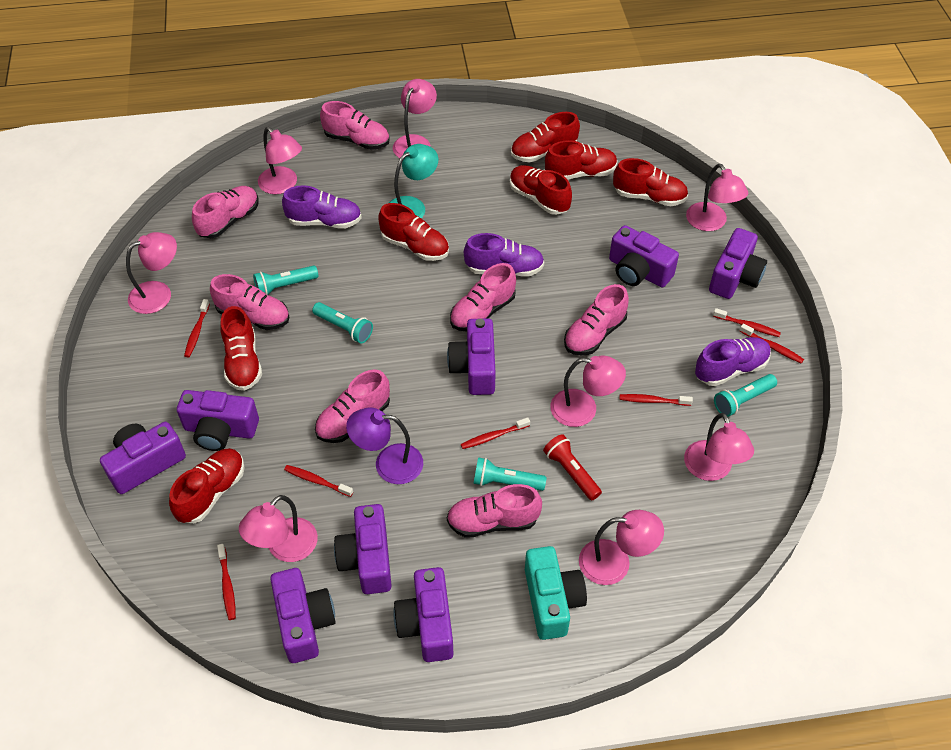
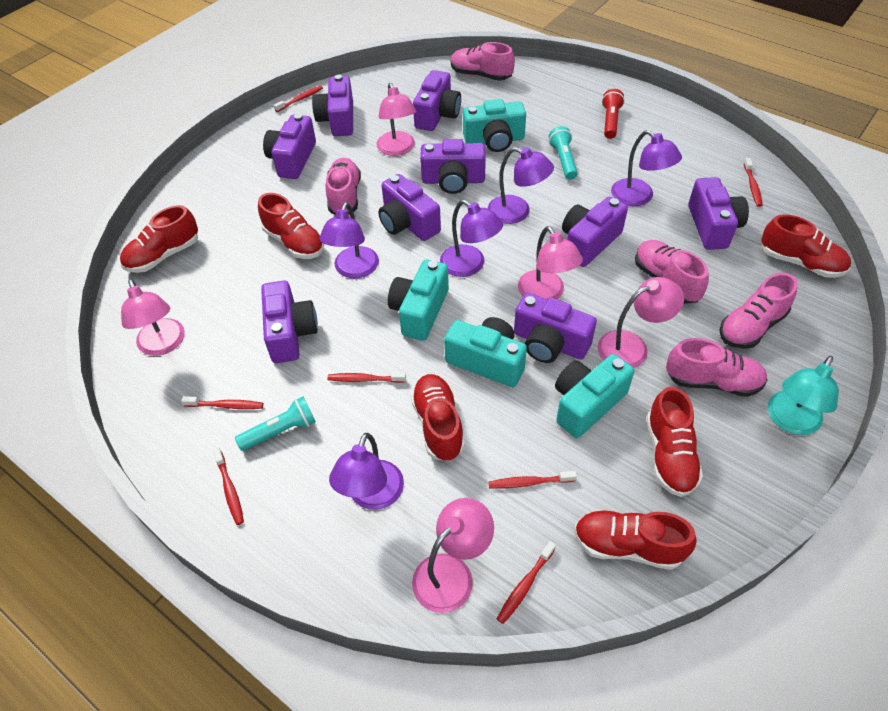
pink lamp: [126,232,177,314] [239,495,318,562] [258,127,302,194] [393,79,437,158] [550,356,626,427] [579,510,664,585] [684,413,754,481] [686,164,748,231] = 8 -> [121,279,185,356] [377,83,416,156] [412,498,494,613] [518,226,583,299] [597,277,684,368] = 5
pink shoe: [192,186,258,238] [210,274,289,330] [315,369,390,443] [320,101,390,150] [447,484,542,538] [450,263,516,331] [564,284,629,355] = 7 -> [326,158,361,215] [451,42,515,81] [635,240,709,304] [666,338,767,397] [720,273,798,349] = 5
purple camera: [100,422,186,494] [177,390,259,451] [270,568,335,663] [334,504,392,594] [393,567,454,662] [447,318,496,395] [609,225,679,288] [709,228,767,299] = 8 -> [261,281,318,363] [263,114,316,179] [312,75,353,136] [378,174,441,241] [413,70,461,131] [420,139,486,194] [514,293,597,363] [562,197,628,267] [688,177,749,250] = 9
purple lamp: [346,408,423,484] = 1 -> [320,202,379,278] [329,433,404,510] [440,200,503,277] [488,147,554,224] [611,130,682,206] = 5
purple shoe: [282,185,362,229] [464,233,544,277] [695,337,771,386] = 3 -> none = 0
red shoe: [169,448,244,523] [220,306,262,391] [378,203,449,261] [510,165,572,215] [511,112,580,162] [545,140,618,180] [613,158,688,206] = 7 -> [120,205,198,273] [258,193,324,259] [410,374,465,461] [574,510,697,570] [646,387,703,497] [761,214,851,278] = 6
turquoise camera: [525,546,587,640] = 1 -> [388,260,449,341] [444,317,527,387] [463,99,526,152] [555,354,634,438] = 4
turquoise flashlight: [253,266,318,295] [312,302,373,343] [473,457,547,491] [714,374,777,417] = 4 -> [235,397,316,451] [549,126,578,180] = 2

